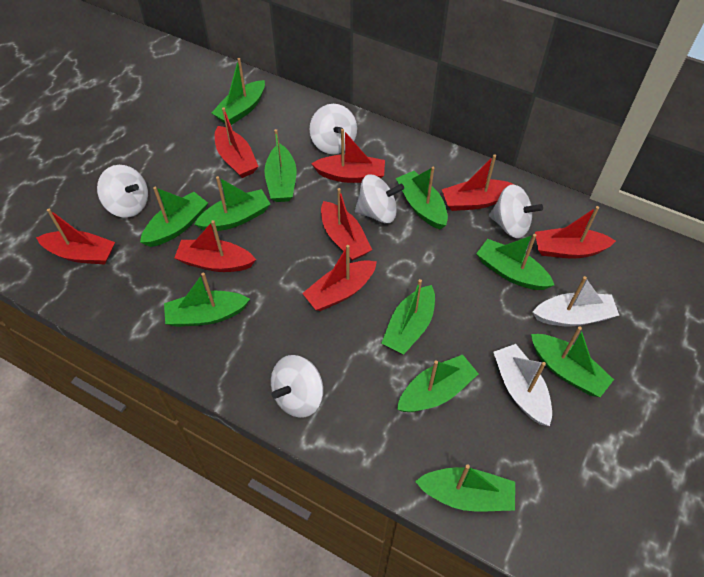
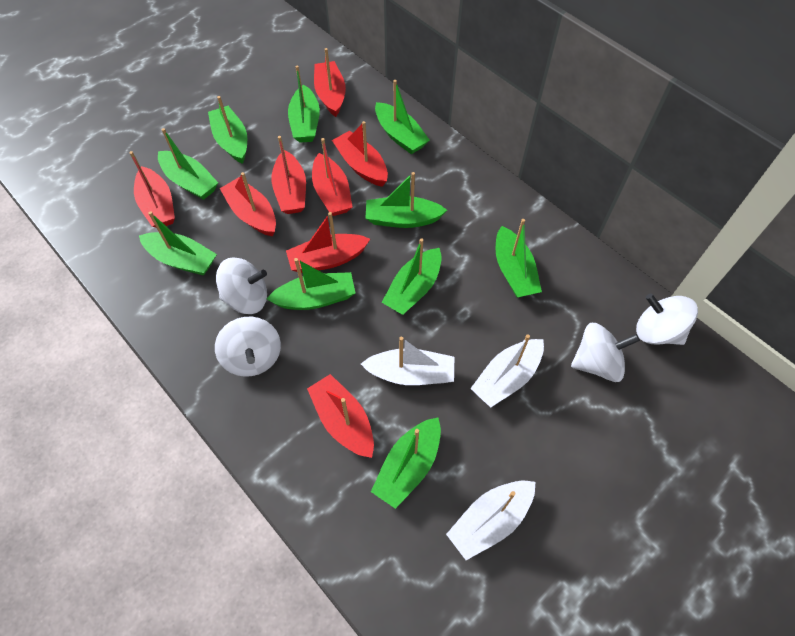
green boat: [140,187,208,247] [164,273,250,327] [194,176,270,231] [212,58,265,125] [264,129,296,202] [382,279,435,354] [396,167,448,229] [397,355,478,412] [415,464,515,511] [476,234,554,290] [531,326,614,397] = 11 -> [139,211,217,276] [158,128,218,200] [208,96,247,164] [267,258,356,310] [288,66,320,143] [365,172,447,228] [371,417,441,509] [375,80,430,154] [382,238,442,315] [496,219,542,298] = 10
white boat: [493,344,552,426] [533,276,619,326] = 2 -> [361,337,454,385] [446,481,535,560] [470,334,544,408] = 3
white spinning top: [97,165,148,218] [271,355,323,418] [310,104,357,154] [355,175,404,223] [489,185,543,238] = 5 -> [215,317,281,377] [216,257,267,314] [571,323,640,382] [636,293,698,345] = 4

